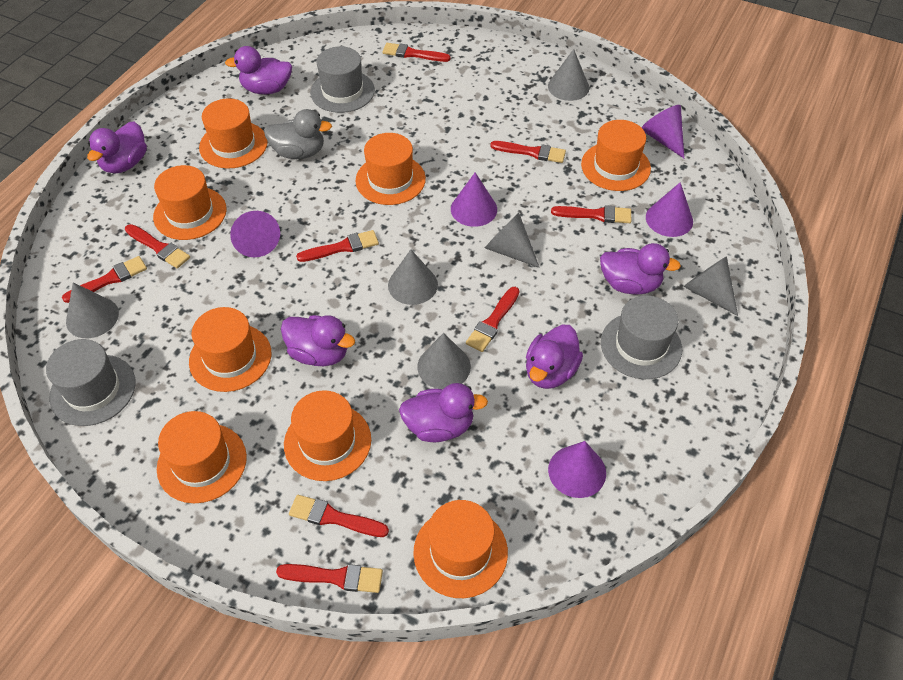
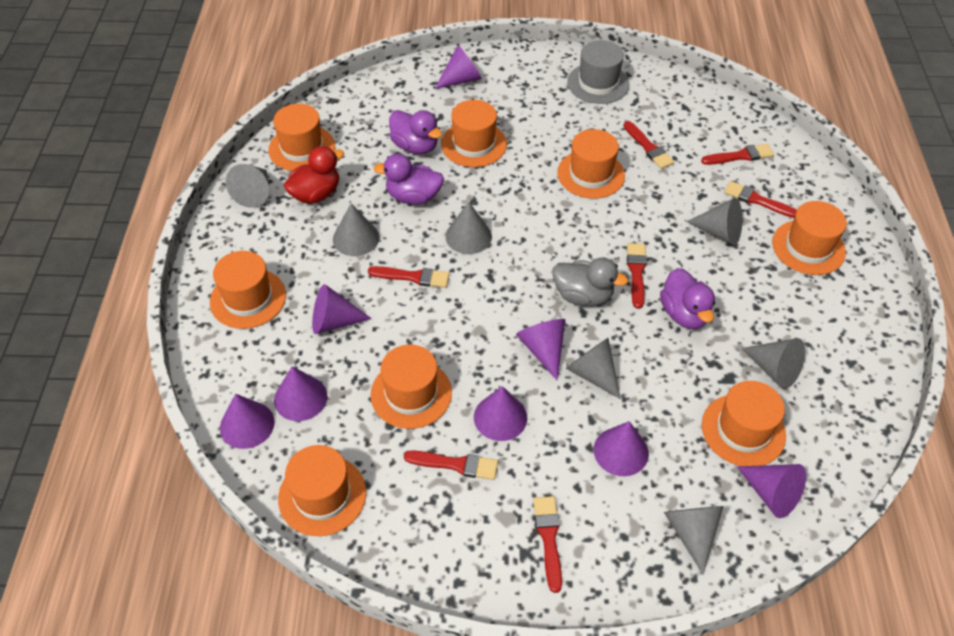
grey cone: [66,283,119,338] [388,249,438,305] [417,333,471,389] [485,213,540,268] [548,49,589,101] [683,256,738,316] = 6 -> [226,164,269,208] [333,204,380,256] [446,202,492,254] [566,338,621,399] [664,506,724,574] [686,198,742,245] [741,338,805,389] = 7
grey hat: [46,339,136,426] [310,46,375,113] [601,295,682,379] = 3 -> [567,40,630,104] = 1
purple cone: [230,211,280,257] [451,172,497,227] [548,441,606,498] [641,105,684,158] [646,182,693,237] = 5 -> [220,394,275,449] [274,366,327,421] [312,284,372,334] [435,45,482,89] [474,386,527,441] [516,319,565,380] [594,421,649,476] [737,464,806,518] = 8
purple duck: [87,122,147,173] [225,46,292,94] [281,315,355,366] [399,383,488,442] [526,325,583,389] [600,243,681,295] = 6 -> [374,154,444,204] [389,110,442,154] [660,268,715,329] = 3
red brush: [62,256,147,303] [125,224,190,268] [276,564,383,593] [289,495,389,537] [296,230,379,262] [382,43,451,62] [466,287,520,352] [490,141,566,163] [551,205,631,223] = 9 -> [368,266,450,288] [404,450,498,480] [533,496,562,593] [623,121,674,169] [627,243,647,309] [701,144,774,165] [724,181,797,218] = 7
red duck: none = 0 -> [284,146,344,204] = 1

